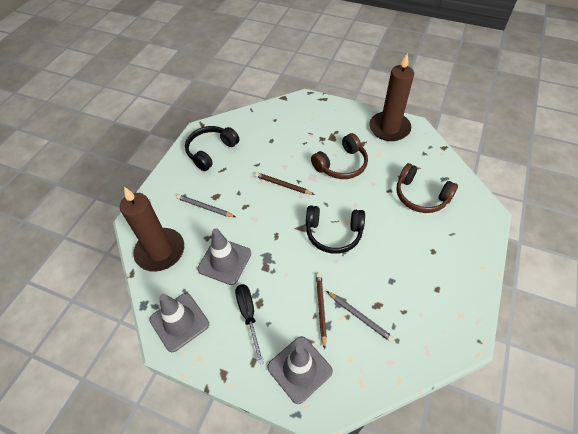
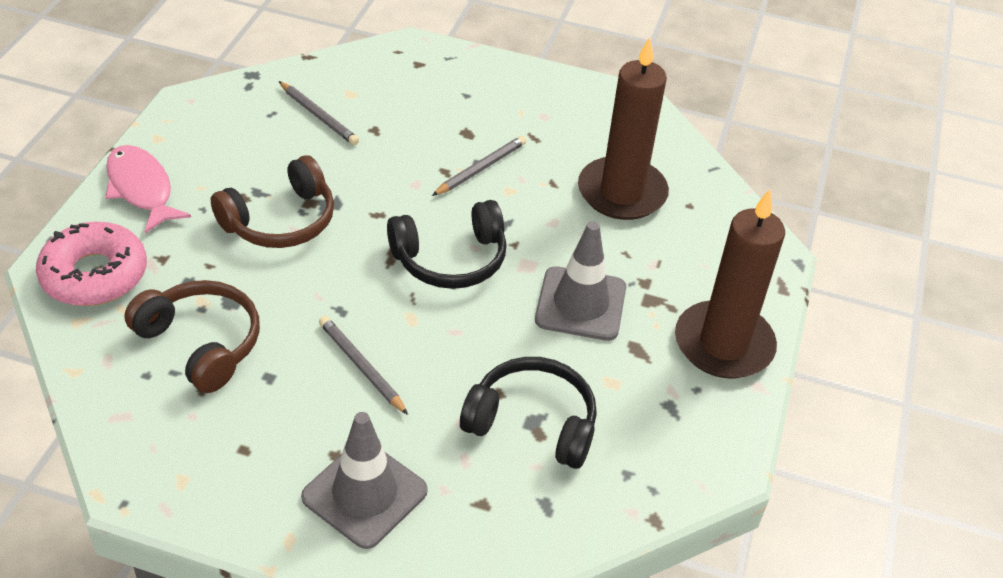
black screwdriver: [235,284,264,364] = 1 -> none = 0
brown pencil: [255,172,315,195] [316,273,327,349] = 2 -> none = 0
grey pencil: [177,194,235,217] [327,291,394,342] = 2 -> [279,81,359,145] [319,316,408,415] [432,136,526,196] = 3
grey traffic cone: [149,293,209,352] [197,228,251,285] [267,336,333,404] = 3 -> [301,412,428,549] [535,221,626,341] = 2
pink donut: none = 0 -> [36,222,147,306] = 1
pink fish: none = 0 -> [105,145,191,233] = 1

